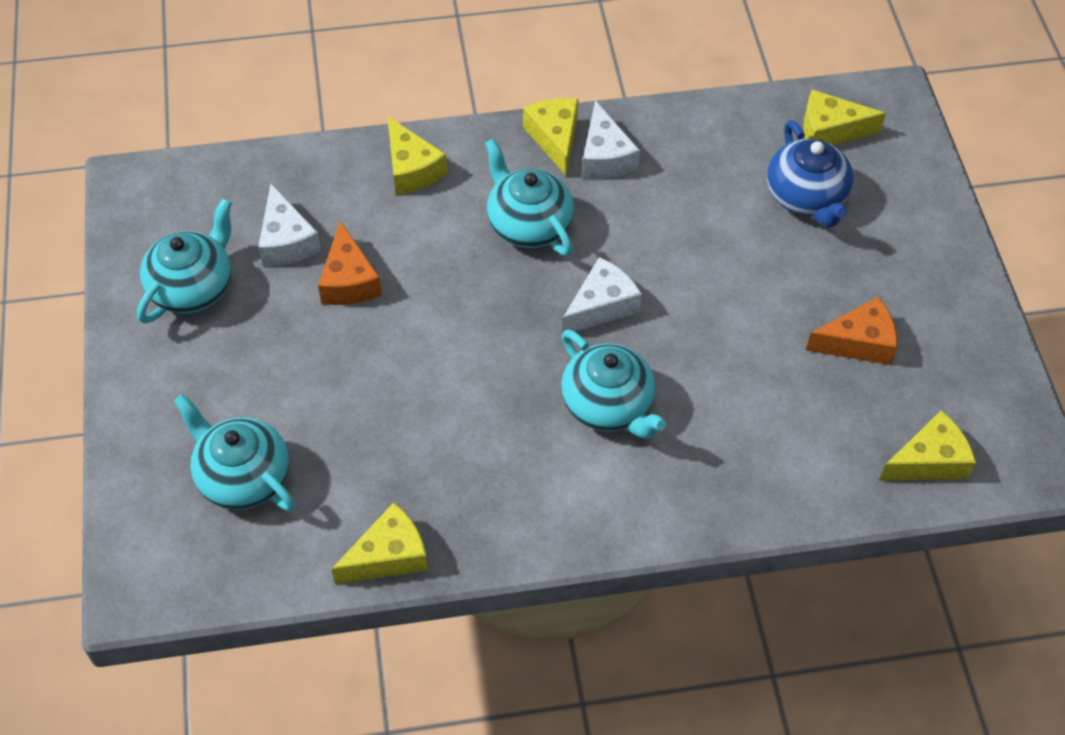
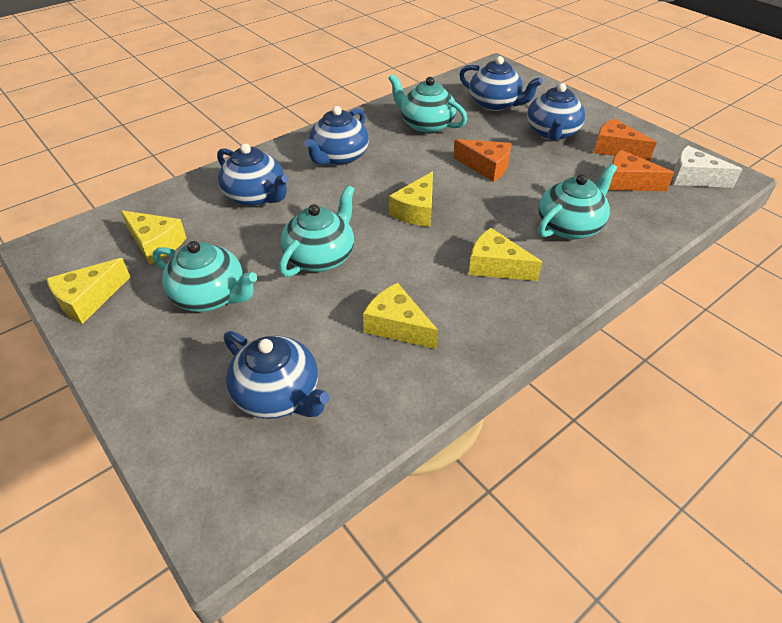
blue teapot: [767,120,853,228] = 1 -> [217,143,289,206] [224,331,330,419] [304,106,369,166] [459,56,543,111] [527,83,585,141] = 5
orange cheese: [318,220,382,305] [806,297,897,365] = 2 -> [453,139,512,182] [594,118,657,160] [608,150,674,191] = 3
white cheese: [258,184,321,266] [562,257,642,334] [582,100,640,179] = 3 -> [672,146,742,188] = 1

